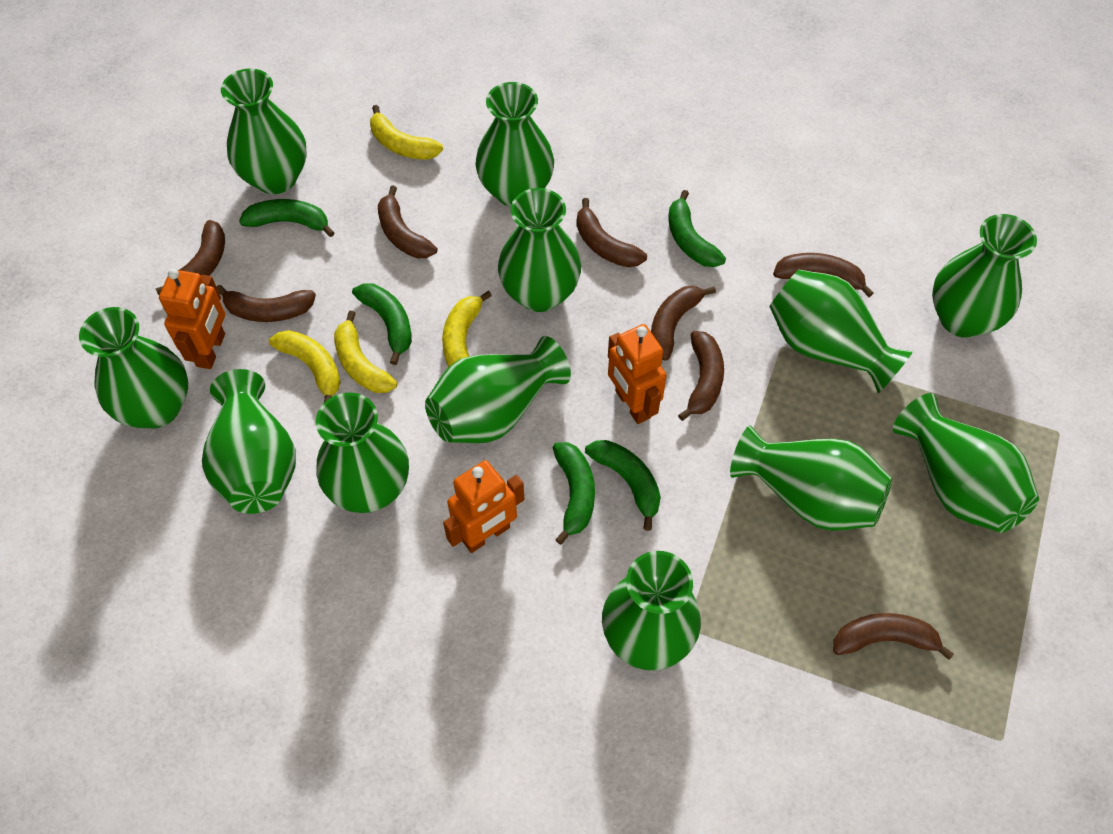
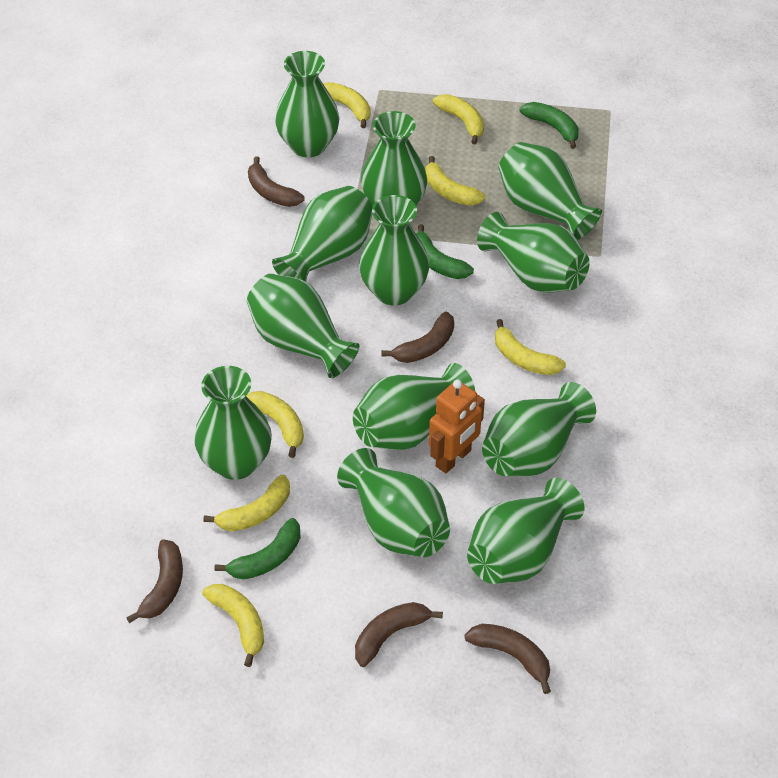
brown banana: [155,220,225,295] [216,285,316,322] [378,186,437,258] [576,198,647,267] [651,286,716,361] [678,331,724,421] [773,253,873,297] [833,613,954,660] = 8 -> [126,539,183,623] [248,156,305,207] [355,602,443,667] [381,311,454,363] [465,624,551,694] = 5
green banana: [239,199,335,237] [352,283,412,365] [553,442,595,545] [585,440,661,531] [669,190,726,267] = 5 -> [214,518,300,580] [416,224,474,279] [520,102,579,149] = 3
orange robot: [159,269,225,369] [443,460,524,553] [608,324,667,424] = 3 -> [429,380,485,473] = 1
yellow banana: [269,330,341,402] [334,311,397,393] [370,105,443,160] [442,291,492,367] = 4 -> [202,584,264,667] [203,475,290,531] [246,391,304,458] [323,82,371,128] [425,156,485,206] [433,94,484,144] [495,319,566,375] = 7

